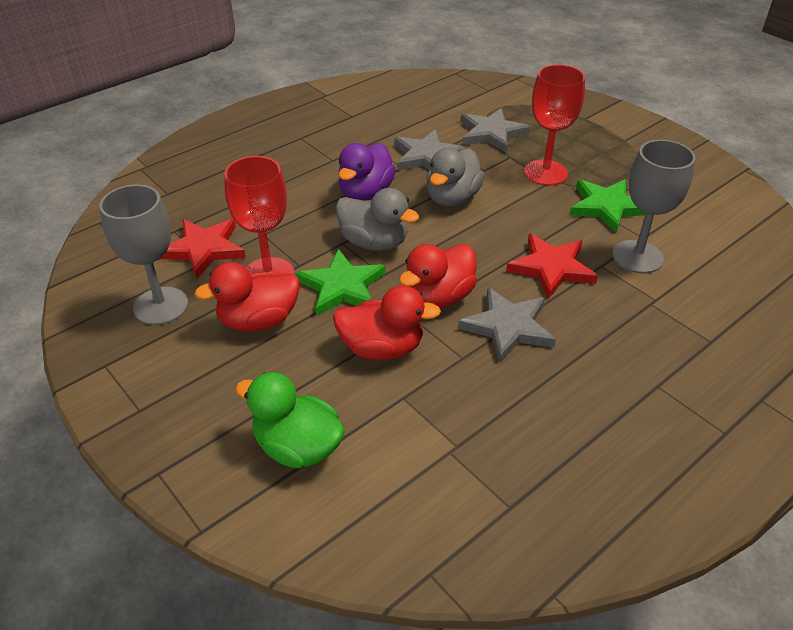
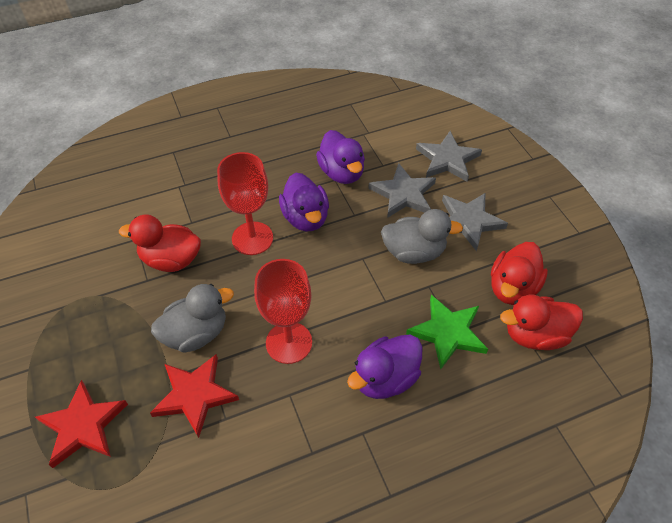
green duck: [235,372,345,468] = 1 -> none = 0
green star: [296,249,386,316] [569,179,646,233] = 2 -> [406,295,488,369] = 1
grey goblet: [100,184,188,325] [612,140,695,274] = 2 -> none = 0
purple duck: [338,143,396,201] = 1 -> [279,172,329,232] [316,130,365,184] [347,335,422,399] = 3

